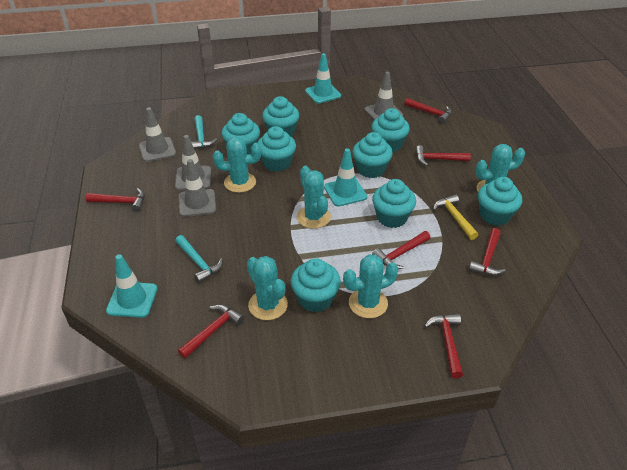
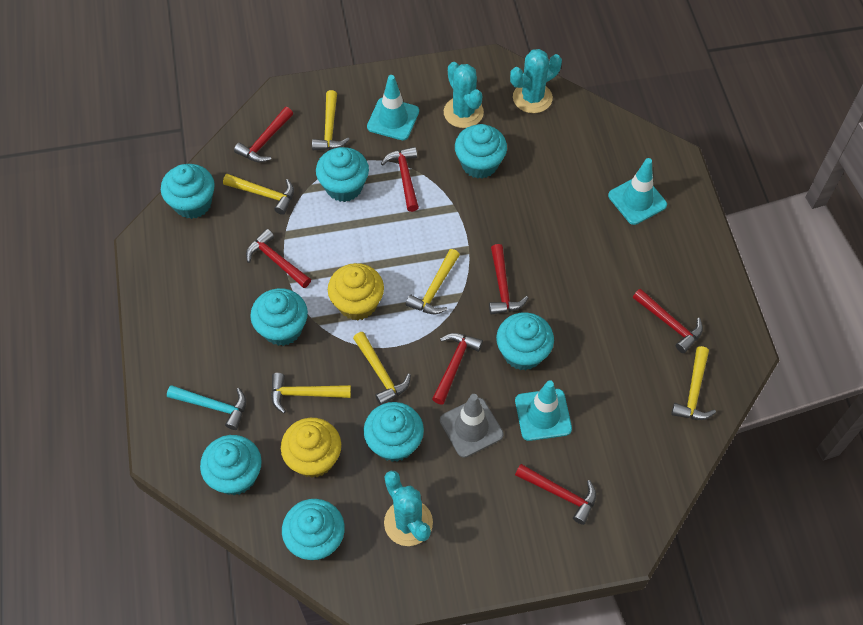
grey traffic cone: [139,107,176,162] [175,135,211,190] [179,159,216,217] [365,72,403,120] = 4 -> [440,394,504,458] = 1
turquoise cactus: [213,137,261,193] [247,256,288,320] [297,166,331,229] [343,254,398,318] [476,144,525,192] = 5 -> [384,471,433,546] [444,62,484,128] [510,49,562,113] = 3
turquoise hammer: [175,235,223,283] [191,115,217,150] = 2 -> [167,385,246,430] = 1
yellow cupcake: none = 0 -> [281,418,341,478] [328,263,384,321] = 2
yellow hammer: [433,194,478,240] = 1 -> [223,174,294,215] [271,373,351,414] [312,90,350,150] [353,332,411,405] [406,249,460,314] [671,346,716,420] = 6

